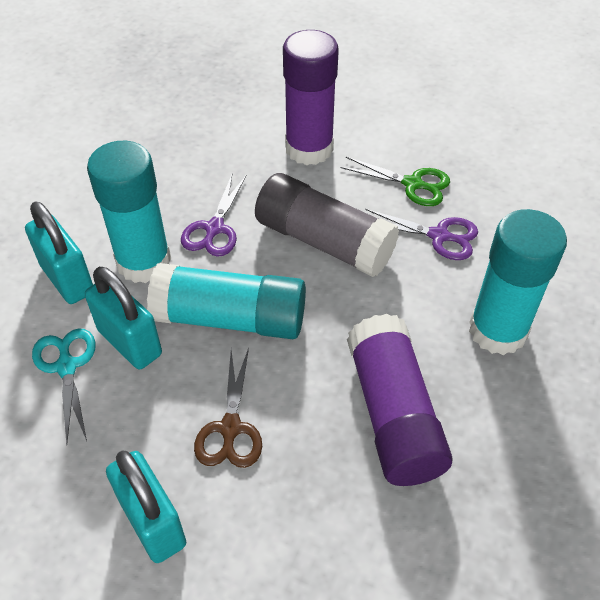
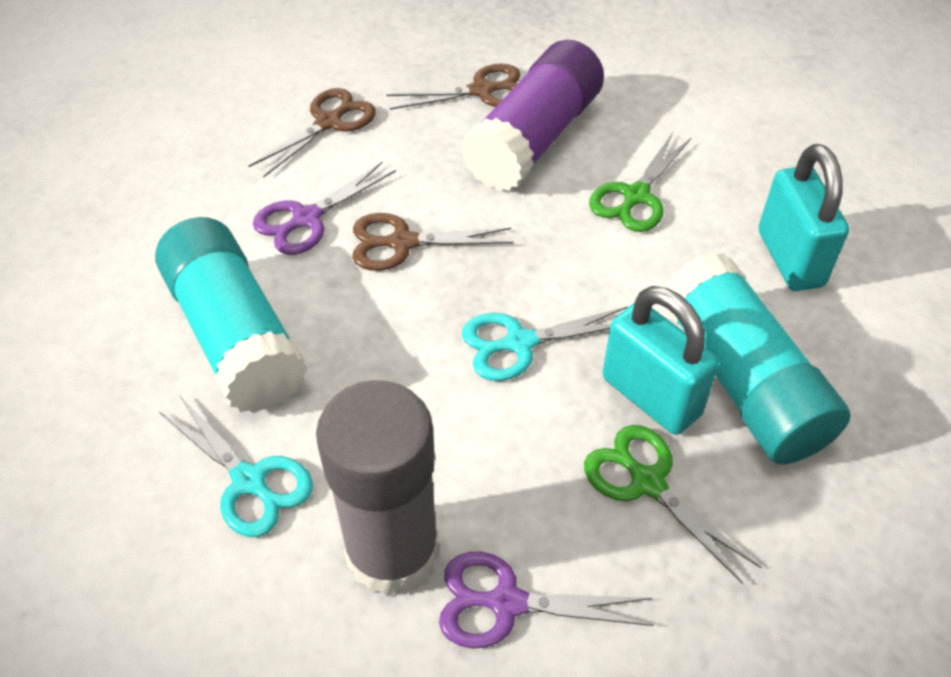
brown scissors: [194,348,262,468] = 1 -> [249,88,376,178] [352,213,513,271] [386,64,520,110] = 3
green scissors: [340,157,450,206] = 1 -> [584,425,761,584] [589,132,692,232] = 2
purple glue stick: [283,30,339,165] [347,314,453,486] = 2 -> [461,40,604,191] = 1
turquoise glue stick: [87,141,171,283] [147,263,306,339] [469,209,567,355] = 3 -> [155,217,308,413] [665,252,851,464] = 2
turquoise padlock: [25,201,93,304] [85,267,162,369] [106,451,186,563] = 3 -> [602,286,719,435] [758,144,849,291] = 2
turquoise scissors: [32,328,96,445] = 1 -> [159,395,313,537] [462,306,628,381] = 2

